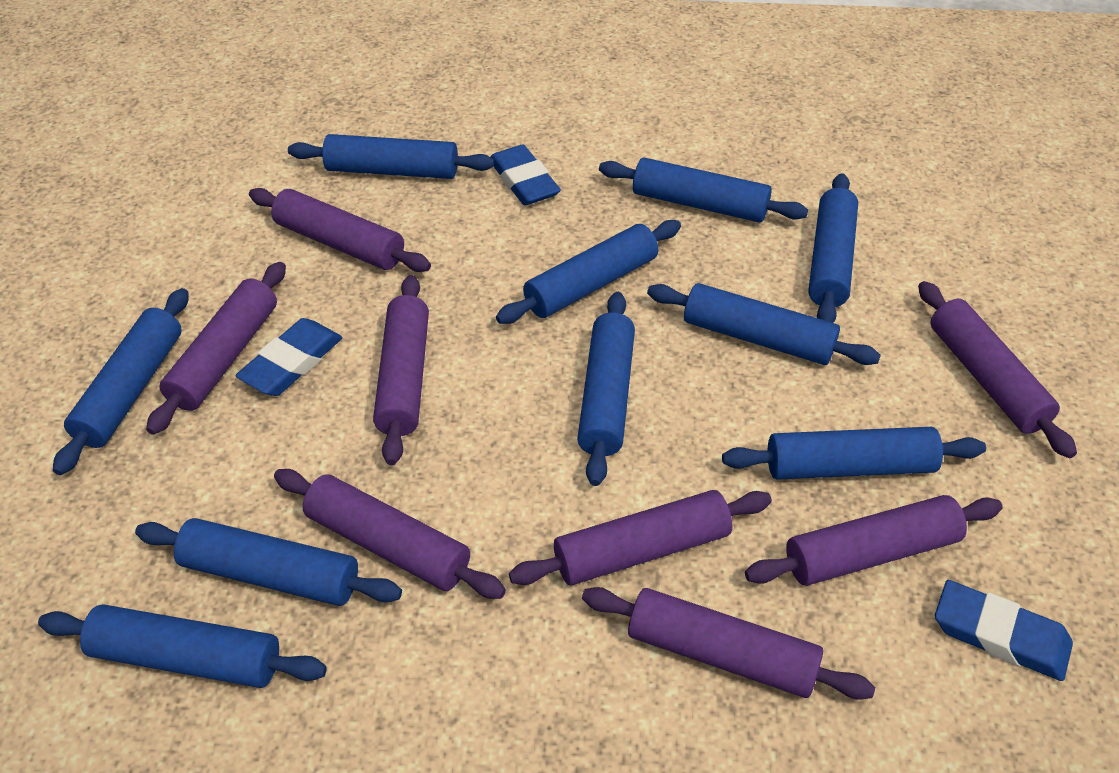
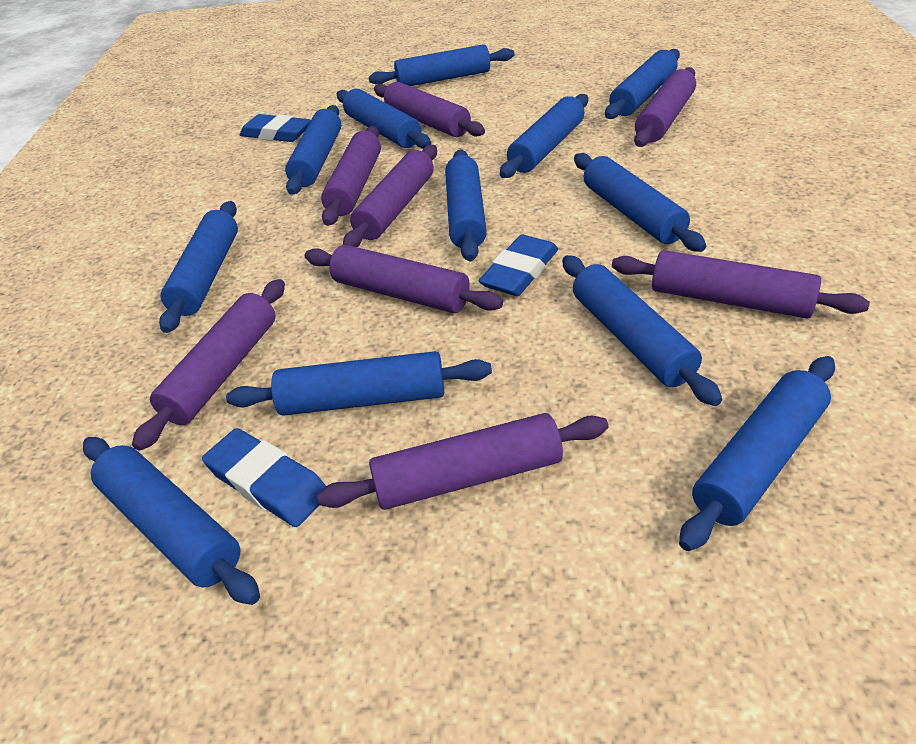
blue rolling pin: [38,604,327,688] [53,288,189,475] [135,518,402,606] [288,134,494,179] [496,220,681,324] [577,292,635,486] [599,158,808,223] [647,283,881,365] [722,427,986,480] [808,173,858,323] = 10 -> [83,437,260,605] [159,201,238,333] [226,351,492,416] [285,105,341,195] [337,89,431,149] [369,44,514,86] [445,150,487,261] [500,94,588,178] [562,255,722,406] [574,153,706,252] [605,49,680,119] [679,356,835,551] = 12

